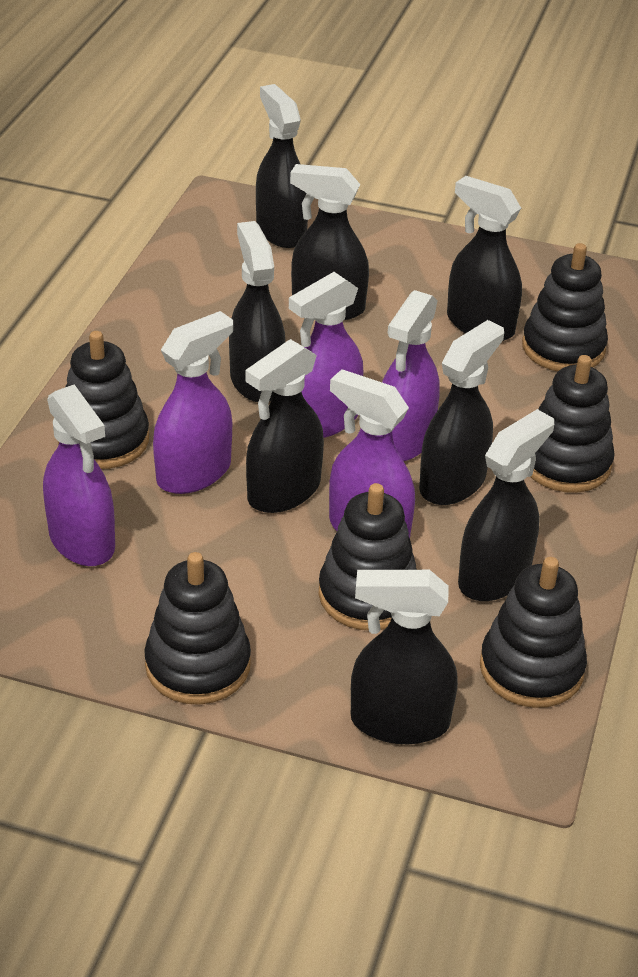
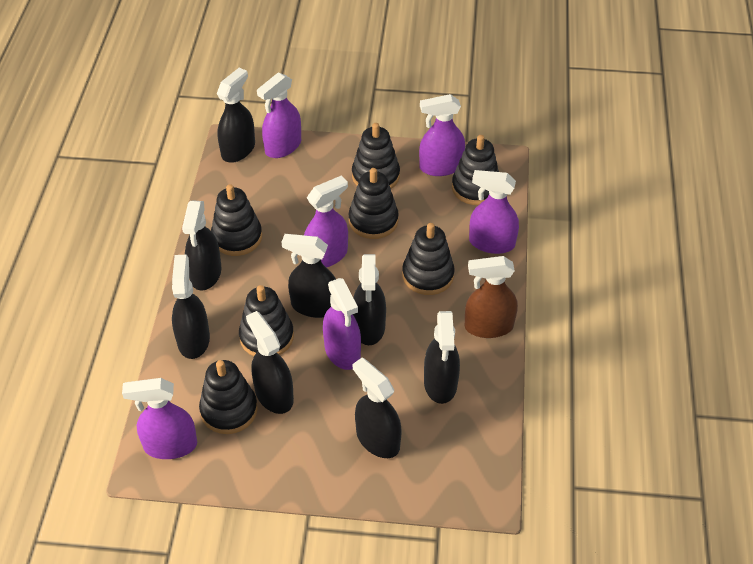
black stacking toy: [58,331,149,469] [144,552,251,705] [318,483,417,630] [480,557,587,708] [522,243,608,371] [530,355,615,493] = 6 -> [199,360,258,434] [211,184,262,256] [239,285,294,356] [348,168,399,239] [352,123,400,189] [402,223,455,295] [452,135,499,205] = 7
brown spray bottle: none = 0 -> [465,256,518,338] = 1
purple spray bottle: [43,384,115,566] [153,311,233,494] [289,272,364,438] [329,369,415,538] [382,290,440,461] = 5 -> [122,378,197,459] [257,72,301,158] [304,175,348,268] [323,278,361,370] [419,94,465,176] [469,170,519,254] = 6

